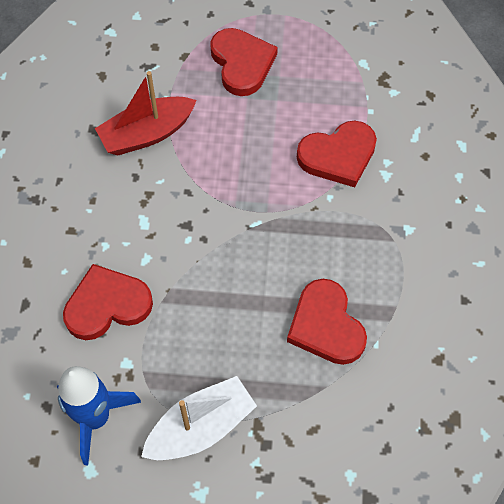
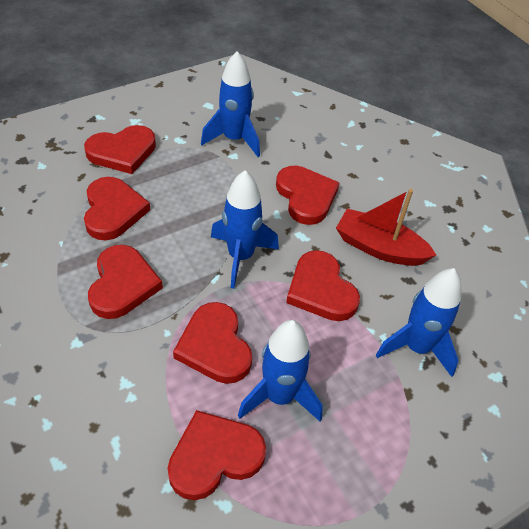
blue rocket: [57,366,141,466] = 1 -> [201,51,260,157] [211,170,279,289] [238,320,323,421] [376,268,461,377] = 4
red heart: [63,264,153,340] [210,28,278,96] [287,279,367,365] [297,121,377,187] = 4 -> [84,125,156,174] [84,177,150,240] [88,245,163,319] [167,410,266,500] [173,302,252,384] [276,166,340,225] [286,250,360,321] = 7
white boat: [141,376,257,460] = 1 -> none = 0

